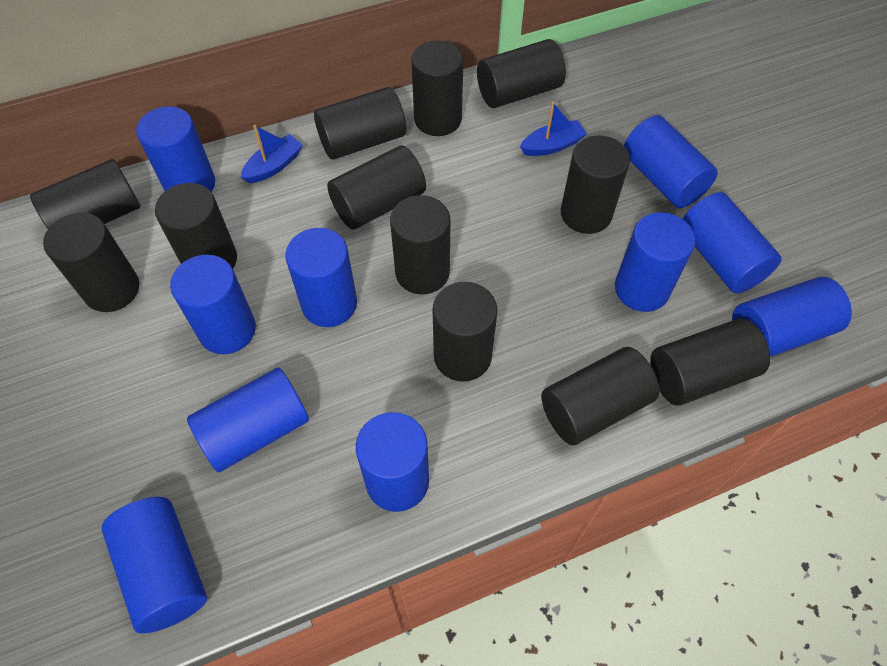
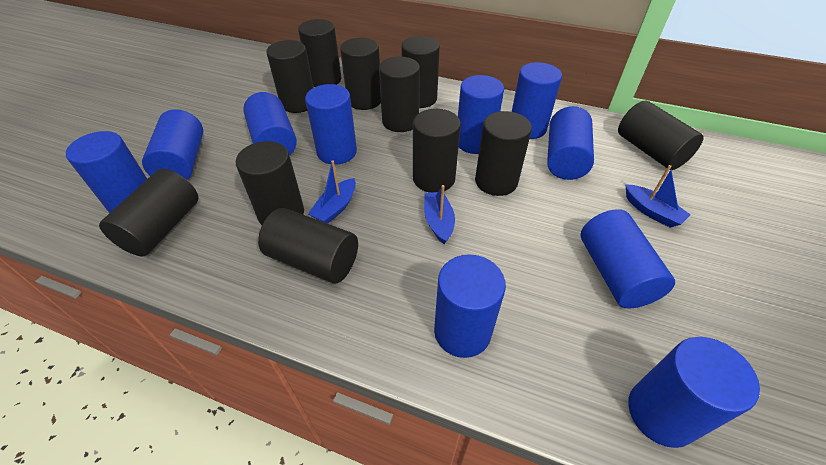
black cylinder: [30,159,141,229] [43,213,139,312] [155,183,237,268] [314,87,406,160] [327,146,426,230] [390,195,450,294] [411,40,464,136] [433,282,498,382] [477,39,566,108] [541,347,660,445] [561,136,630,234] [650,318,770,406] = 12 -> [99,169,198,256] [236,141,304,225] [258,208,358,283] [266,40,314,113] [298,19,342,87] [340,38,381,110] [379,57,420,132] [401,36,440,108] [413,109,461,193] [475,111,532,196] [618,101,704,170] = 11
blue boat: [240,125,303,183] [520,102,587,156] = 2 -> [308,160,356,224] [424,185,455,244] [625,165,691,228] = 3

